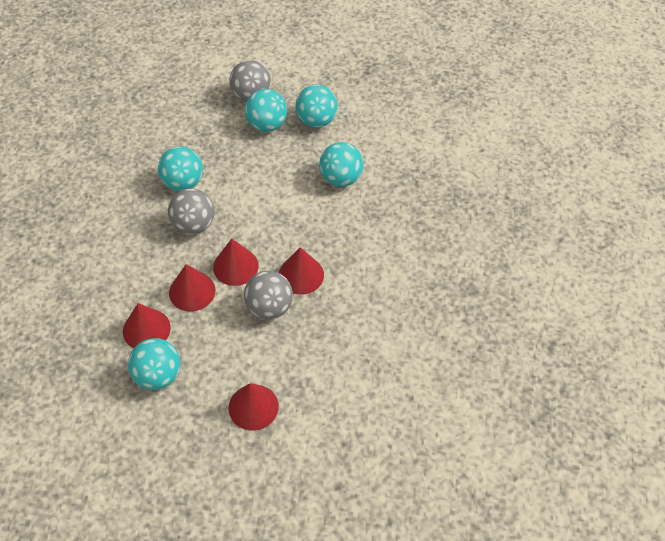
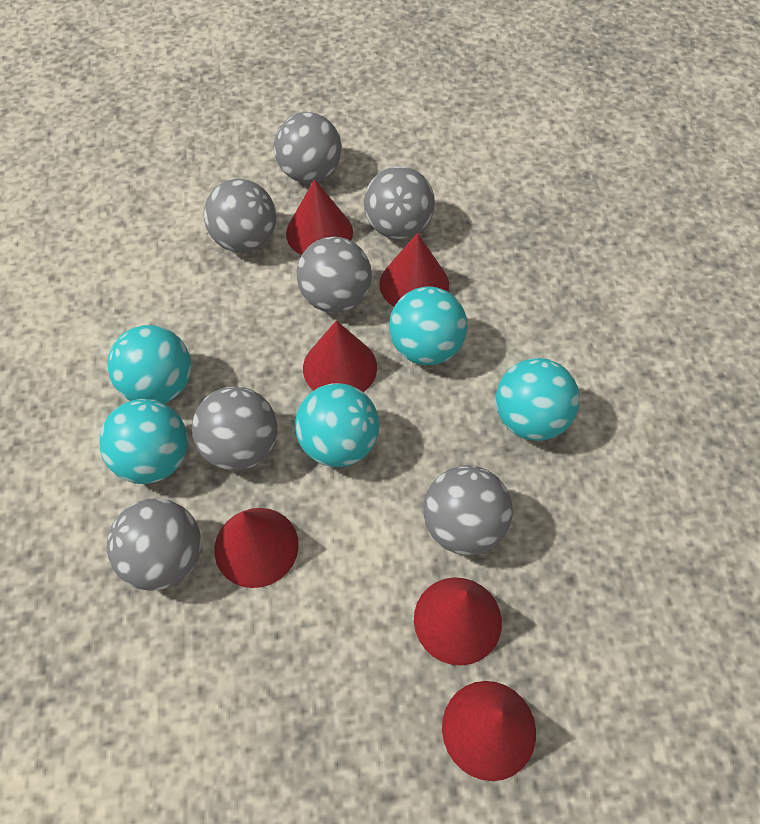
grey ball: [168,188,215,235] [229,60,271,102] [244,271,293,319] = 3 -> [107,498,201,591] [192,387,277,471] [204,179,276,253] [274,112,342,183] [297,237,372,313] [364,166,435,240] [423,465,513,555] = 7
red cone: [123,303,171,348] [169,264,216,311] [213,239,259,286] [229,383,279,431] [279,247,324,295] = 5 -> [214,508,299,588] [286,179,353,255] [303,320,377,392] [379,233,449,307] [414,577,502,666] [442,681,536,781] = 6

